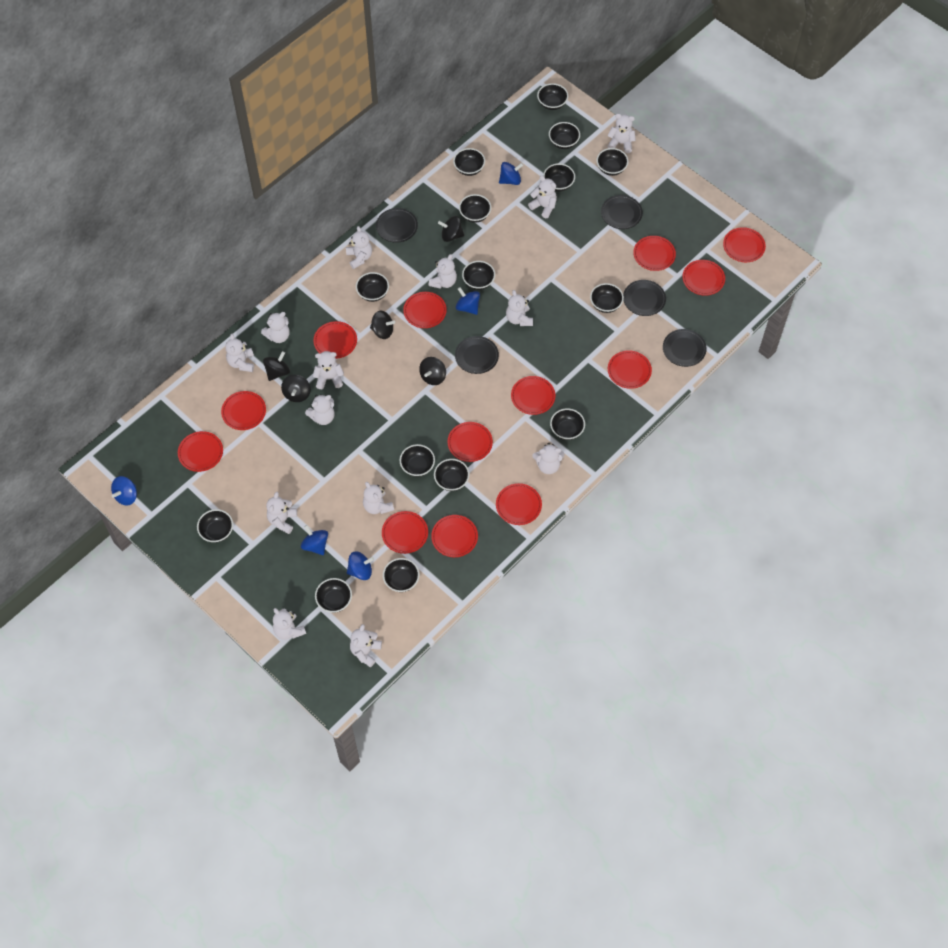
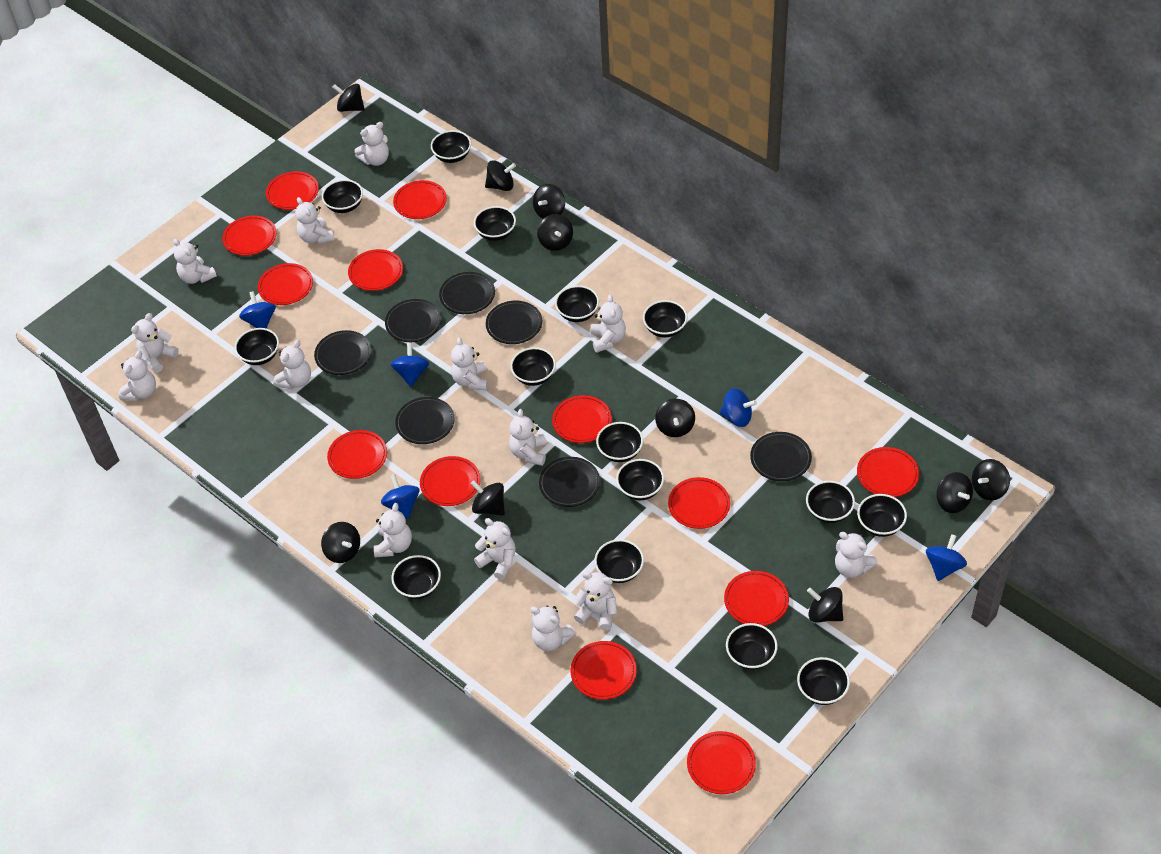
black plate: [376,208,418,243] [455,336,499,374] [601,195,643,229] [623,280,666,316] [663,329,707,367] = 5 -> [314,330,372,375] [385,299,441,342] [395,397,455,444] [439,272,495,314] [486,301,542,344] [539,457,600,507] [750,432,812,481] = 7
black spinning top: [263,351,290,381] [281,375,311,402] [370,311,395,339] [419,357,446,385] [438,216,464,242] = 5 -> [321,522,360,563] [333,84,365,112] [471,480,505,516] [485,160,516,191] [533,184,565,219] [537,214,573,251] [655,398,695,437] [807,587,843,623] [936,472,973,513] [972,459,1010,500] = 10

